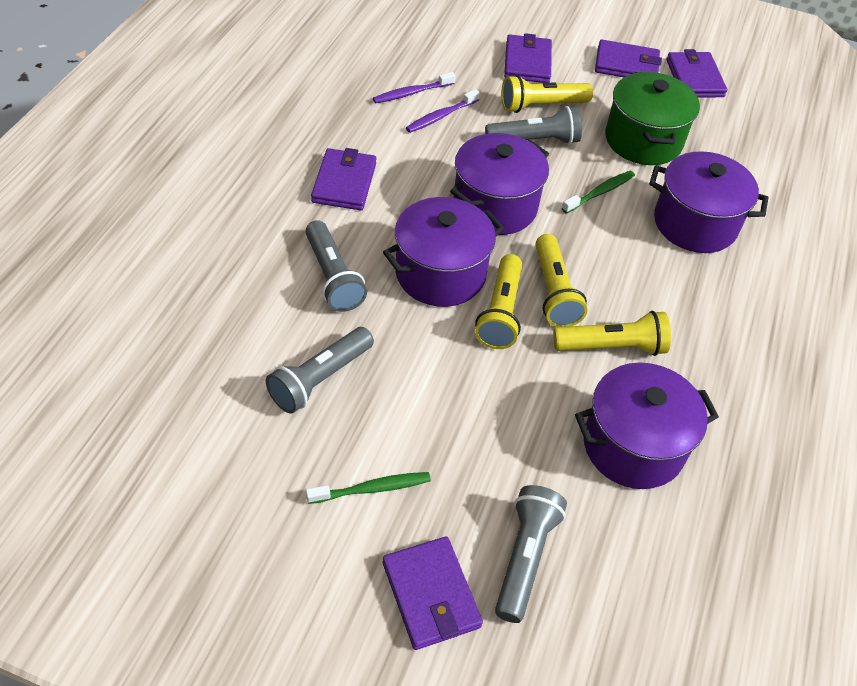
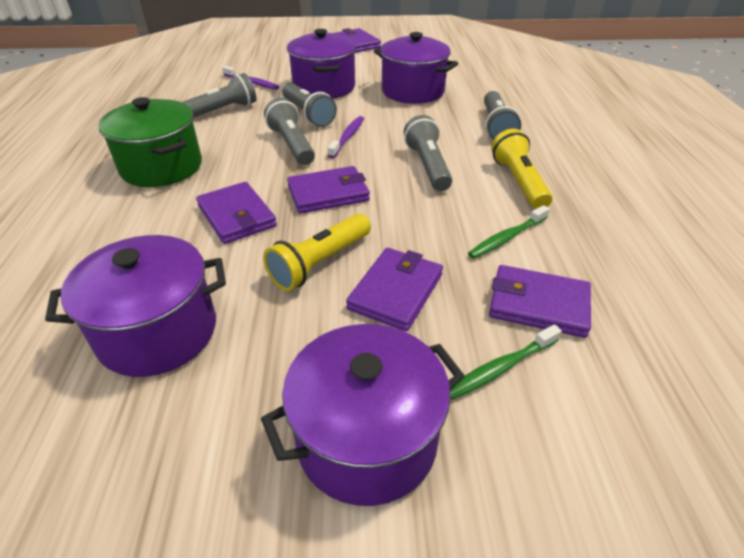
grey flashlight: [266,327,374,413] [305,220,367,312] [485,106,582,144] [495,485,567,623] = 4 -> [182,73,257,118] [264,98,315,165] [282,83,337,127] [404,115,452,191] [484,91,521,140] = 5
yellow flashlight: [475,254,522,349] [501,75,593,113] [535,234,588,327] [553,311,671,356] = 4 -> [263,213,371,291] [491,129,553,209] = 2

